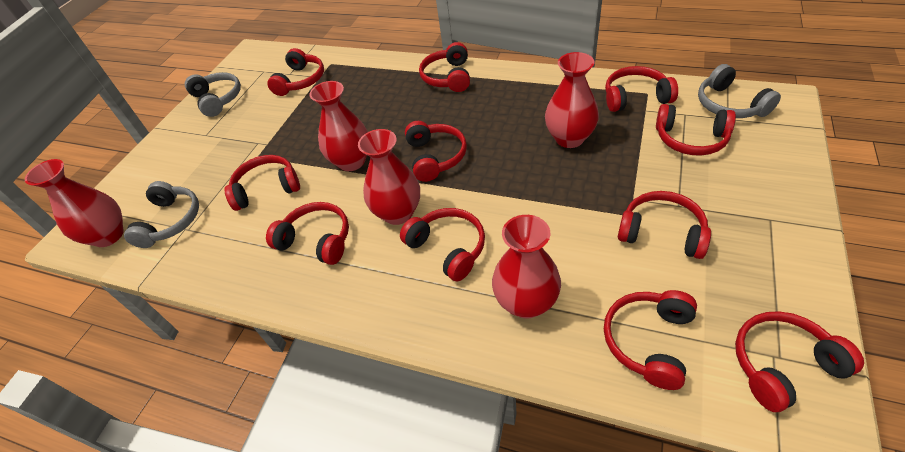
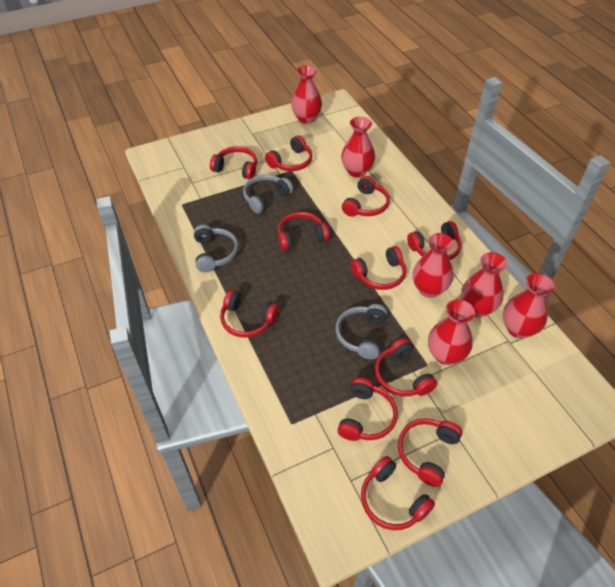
red vase: [25,159,123,247] [309,81,368,171] [358,129,420,225] [492,215,561,318] [545,52,599,148] = 5 -> [291,65,322,124] [341,117,375,177] [413,233,455,298] [428,299,475,365] [461,252,508,317] [503,273,555,338] = 6

